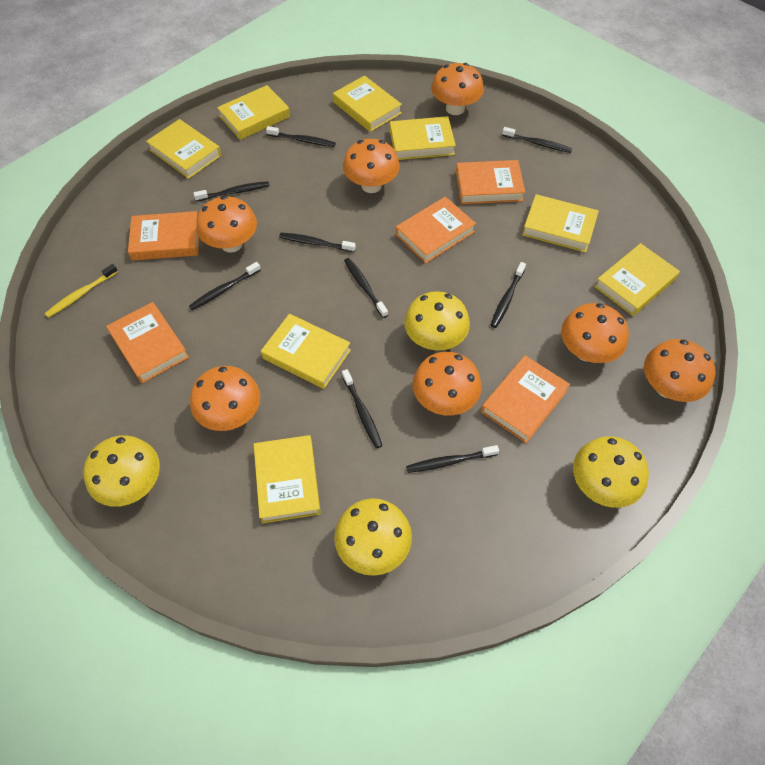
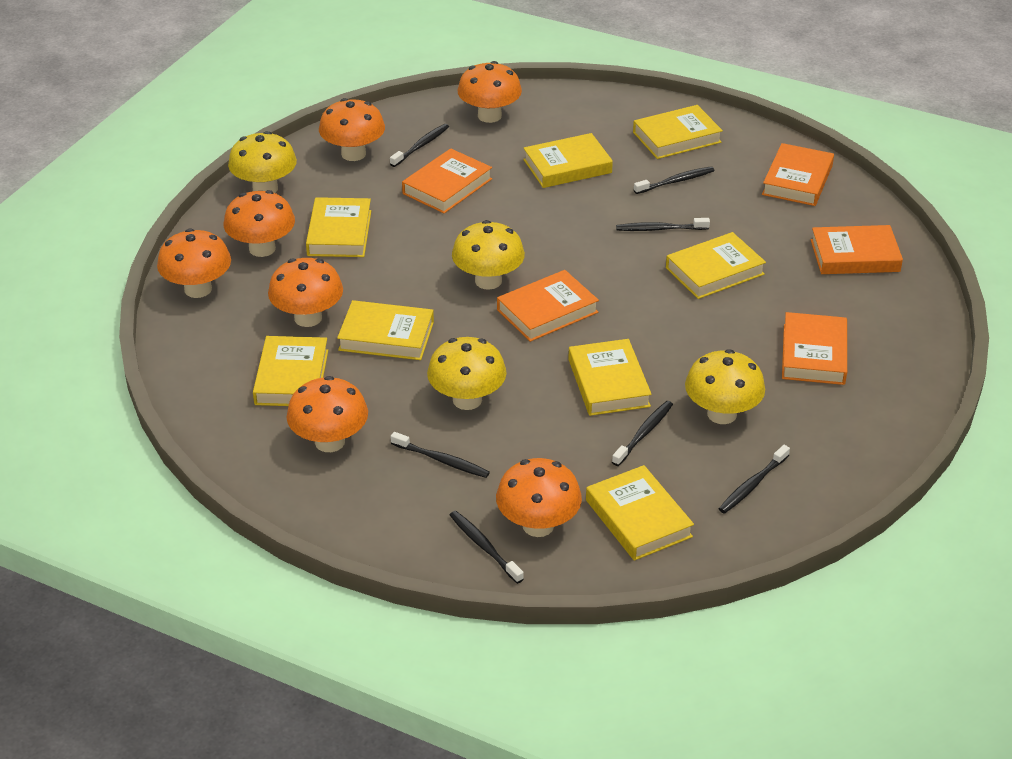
black toothbrush: [189,262,261,310] [194,181,269,201] [266,126,336,147] [279,233,356,252] [342,369,382,449] [344,258,388,318] [406,445,499,473] [491,262,526,328] [502,127,572,153] = 9 -> [390,124,449,167] [391,432,490,478] [450,511,524,584] [612,401,673,466] [616,218,710,231] [634,166,715,194] [719,445,790,514] = 7
yellow toothbrush: [45,264,118,318] = 1 -> none = 0

